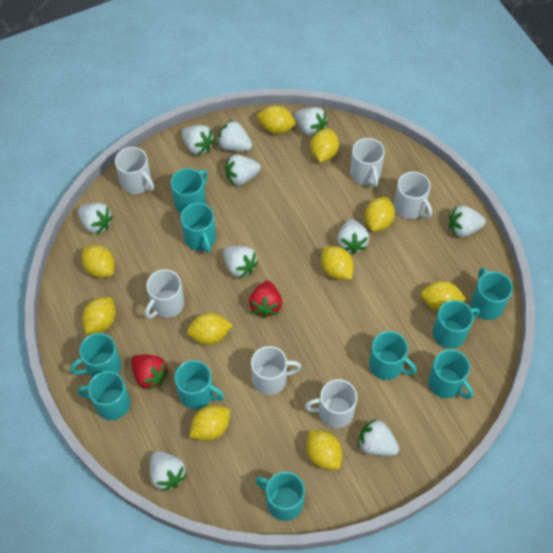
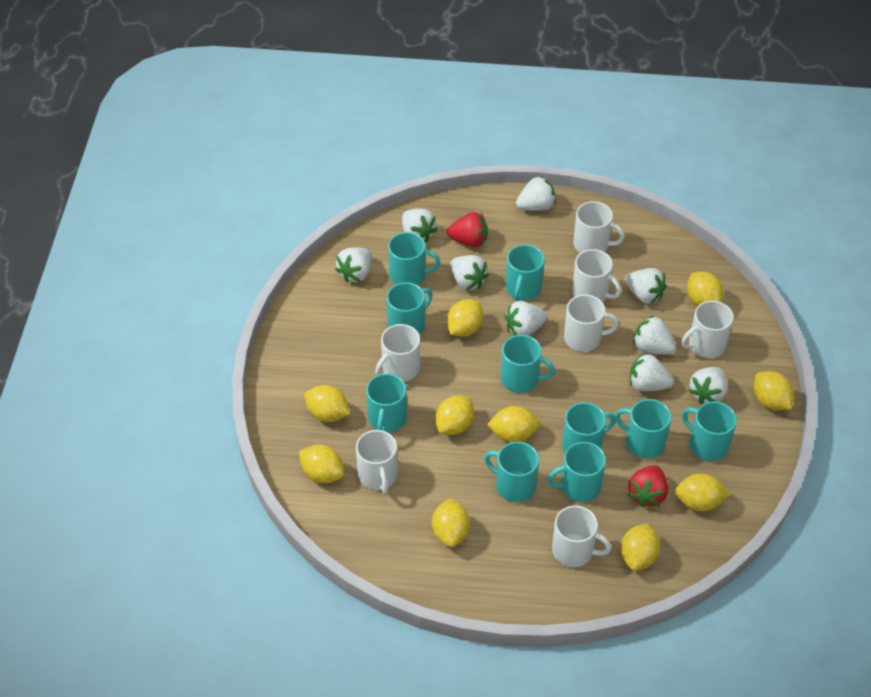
white mug: [115,147,154,194] [145,269,184,319] [251,346,301,395] [305,379,357,428] [350,138,385,187] [394,171,432,219] = 6 -> [356,430,398,494] [375,324,420,382] [552,505,611,567] [564,294,619,352] [572,249,621,302] [573,201,625,253] [681,301,734,358] = 7
white strawberry: [77,203,113,235] [150,451,187,492] [181,125,215,155] [217,120,252,151] [223,246,258,278] [225,154,261,186] [294,107,328,137] [337,219,369,255] [358,419,399,456] [449,205,486,237] = 10 -> [335,247,371,282] [402,209,438,243] [450,255,489,290] [505,301,547,336] [516,176,556,211] [625,268,666,304] [630,353,674,391] [633,315,676,355] [688,367,727,404] = 9

